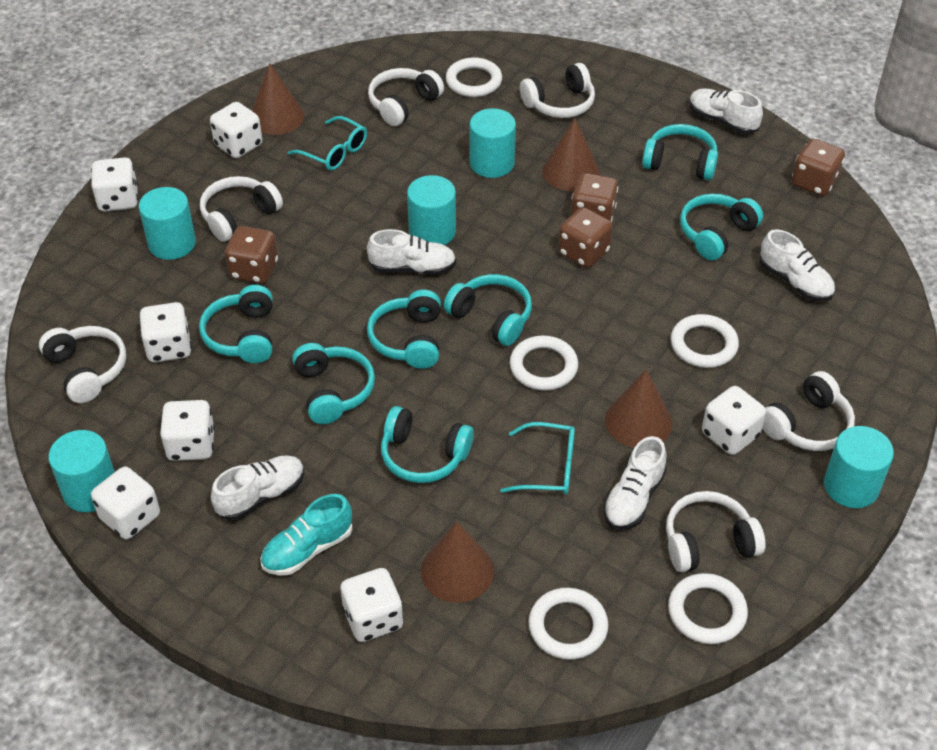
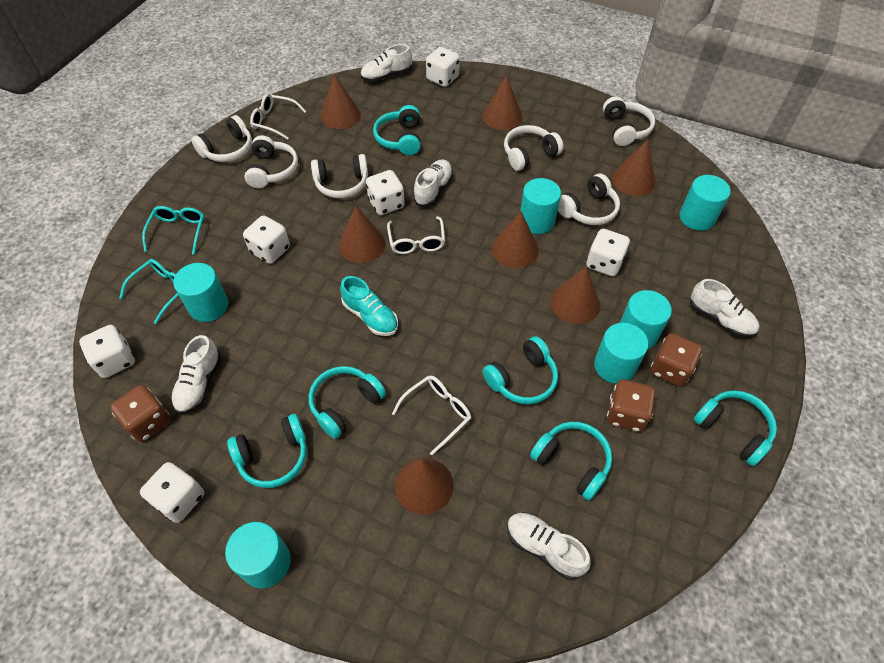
brown cone: [251,63,304,135] [421,521,494,603] [542,118,600,191] [605,369,672,448] = 4 -> [321,74,361,129] [339,206,386,263] [395,458,454,515] [483,75,523,130] [492,211,539,268] [551,266,600,324] [612,139,656,196] = 7
brown dice: [225,226,278,284] [558,207,613,268] [571,173,618,222] [792,139,845,196] = 4 -> [110,385,171,442] [607,379,655,432] [651,333,702,387] = 3
turquoise cylinder: [49,430,115,512] [139,187,196,260] [407,175,456,245] [470,108,516,178] [824,426,894,508] = 5 -> [173,263,228,322] [225,522,290,589] [520,178,561,234] [594,323,648,384] [620,290,672,349] [680,175,731,231] = 6
turquoise headphones: [199,285,272,363] [292,343,375,424] [367,290,441,369] [381,406,474,483] [444,274,532,346] [642,124,718,180] [680,194,763,261] = 7 -> [227,414,307,488] [309,366,386,439] [373,105,421,155] [482,336,558,404] [530,422,612,501] [693,390,777,466] = 6
white dice: [91,157,138,212] [91,467,160,539] [140,302,192,362] [160,400,215,461] [210,102,262,158] [340,568,403,642] [702,386,766,455] = 7 -> [79,325,135,378] [140,462,204,523] [243,216,290,264] [366,170,405,215] [426,47,460,87] [586,229,630,276] = 6
white glasses: none = 0 -> [250,93,306,140] [387,216,445,254] [392,375,471,455] = 3
white ring: [446,57,502,97] [510,335,578,391] [528,588,608,660] [668,573,748,644] [671,314,739,368] = 5 -> none = 0

